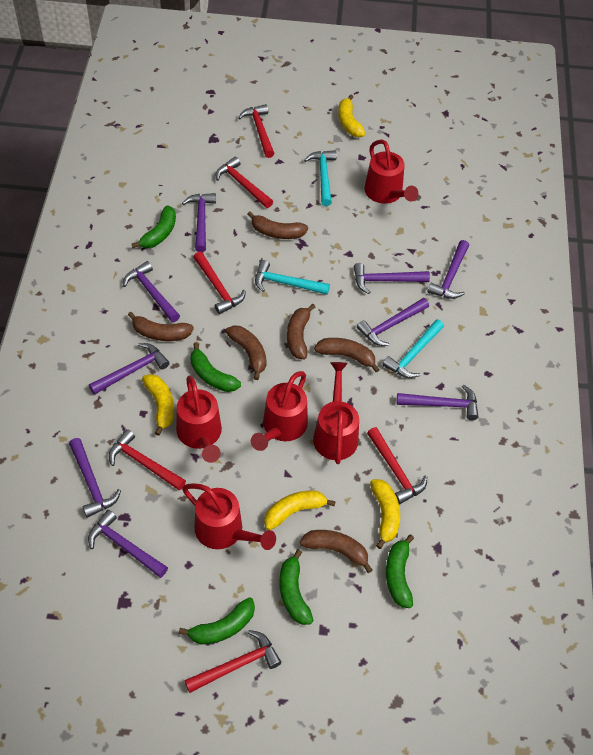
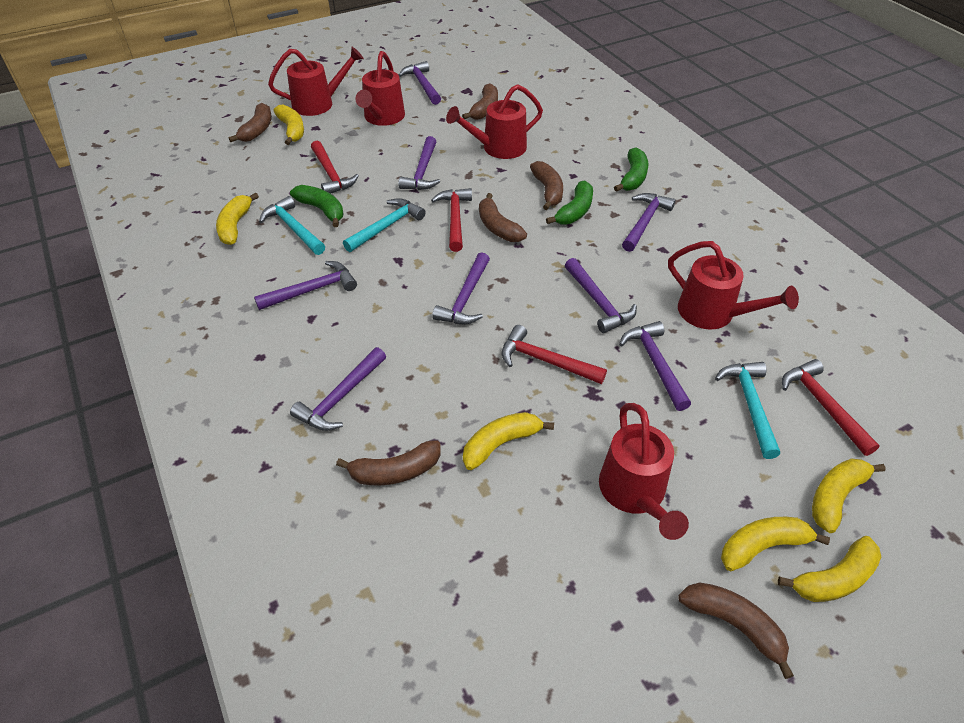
green banana: [132,205,176,248] [179,597,255,645] [190,342,241,392] [279,549,313,625] [386,534,414,608] = 5 -> [290,185,344,227] [546,180,593,225] [614,148,648,192] = 3
purple hammer: [69,438,121,518] [88,510,168,578] [89,343,169,395] [123,261,180,322] [182,193,216,252] [354,263,430,294] [357,298,429,346] [396,385,479,420] [427,240,469,299] = 9 -> [254,261,357,310] [290,347,386,431] [398,136,440,190] [399,61,441,105] [432,252,490,324] [565,258,637,333] [619,321,691,411] [622,193,676,252] = 8
red hammer: [109,429,186,491] [184,630,282,693] [193,251,246,314] [216,157,273,208] [238,104,275,158] [367,427,427,504] = 6 -> [311,141,359,194] [431,188,472,252] [502,325,607,384] [782,359,880,456] = 4
yellow banana: [142,374,174,436] [264,490,336,530] [338,94,366,137] [370,479,400,549] = 4 -> [216,193,259,245] [273,104,304,145] [463,412,554,470] [721,517,830,571] [778,536,881,602] [812,459,886,533] = 6

